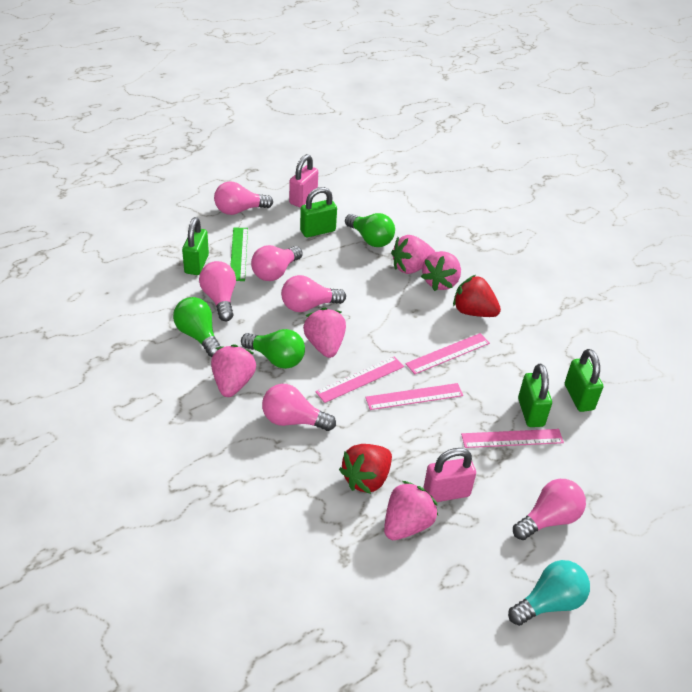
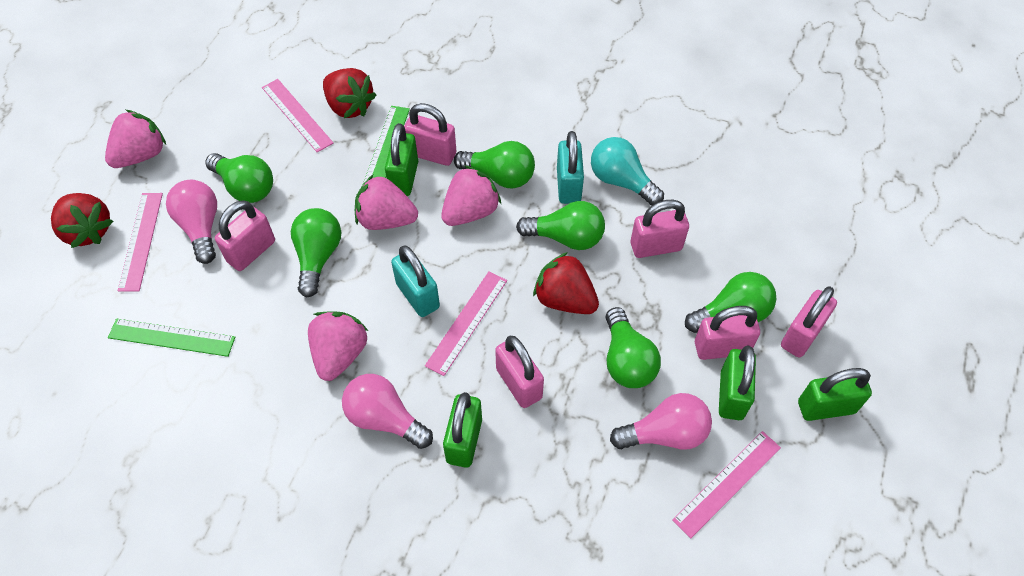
green light bulb: [173,297,221,357] [241,329,305,369] [345,213,395,247] = 3 -> [205,153,273,203] [291,208,341,298] [454,141,535,189] [516,201,605,250] [606,307,661,388] [685,272,776,333] = 6
green ruler: [230,228,248,281] = 1 -> [108,319,235,357] [363,106,410,184] = 2
pink light bulb: [199,261,236,321] [214,181,273,215] [251,245,303,281] [262,384,336,431] [281,275,346,312] [513,479,586,540] = 6 -> [166,180,217,264] [342,374,433,449] [610,393,712,450] = 3
pink padlock: [289,154,318,207] [423,448,476,502] = 2 -> [215,200,275,271] [404,103,456,166] [495,336,544,408] [630,200,689,258] [695,306,760,360] [781,287,837,358] = 6
pink strawberry: [211,344,256,397] [303,307,346,358] [384,481,438,540] [391,235,435,274] [421,251,461,291] = 5 -> [105,110,166,168] [308,311,368,381] [355,175,418,230] [441,165,501,226] = 4
red strawberry: [339,444,392,494] [453,275,501,317] = 2 -> [51,193,113,248] [323,68,376,118] [533,252,599,314] = 3
turquoise padlock: none = 0 -> [391,245,440,317] [557,131,584,204] = 2

